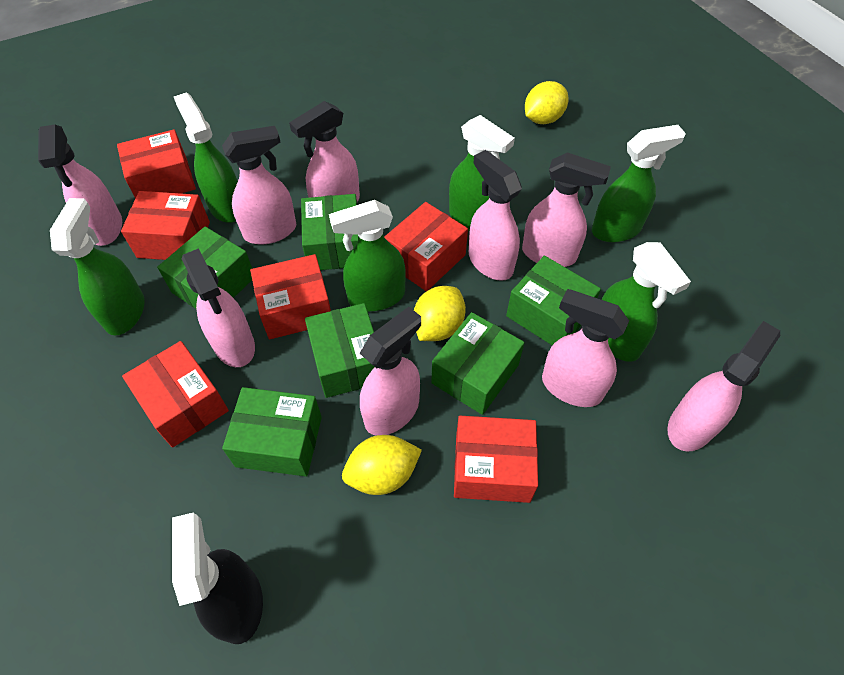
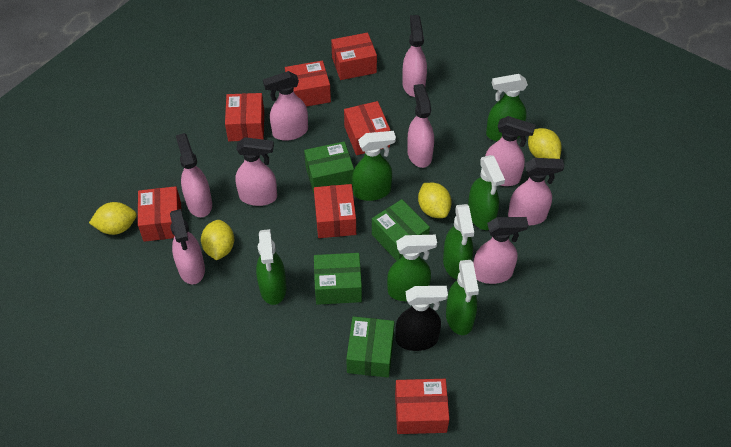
green box: [157,227,252,309] [222,387,322,477] [301,194,359,270] [305,303,374,398] [431,312,524,415] [506,255,601,345] = 6 -> [304,142,354,193] [314,253,362,305] [346,316,395,378] [372,199,430,261] = 4
green spray bottle: [50,198,145,335] [174,92,238,223] [329,200,406,311] [449,115,515,231] [592,125,686,242] [601,242,691,362] = 6 -> [256,229,286,305] [352,131,396,201] [387,235,437,301] [443,204,474,279] [446,260,479,335] [468,155,505,230] [486,74,528,141] = 7
red box: [117,129,196,199] [121,191,210,260] [122,341,229,448] [250,254,331,339] [384,202,468,291] [454,416,538,503] = 6 -> [138,186,181,242] [225,93,264,141] [285,61,331,107] [314,184,356,238] [331,33,377,80] [344,101,391,155] [395,379,449,434] = 7
yellow lemon: [342,435,422,495] [414,286,466,341] [525,81,568,124] = 3 -> [89,202,137,235] [201,220,234,260] [418,183,452,218] [528,128,562,159] = 4

